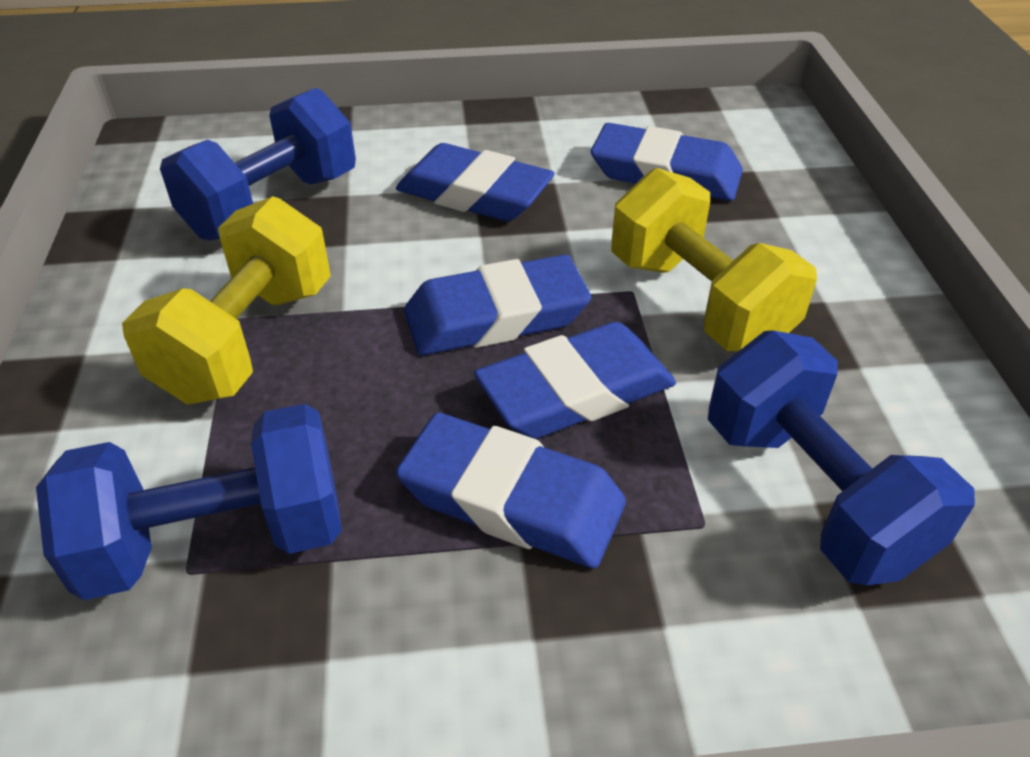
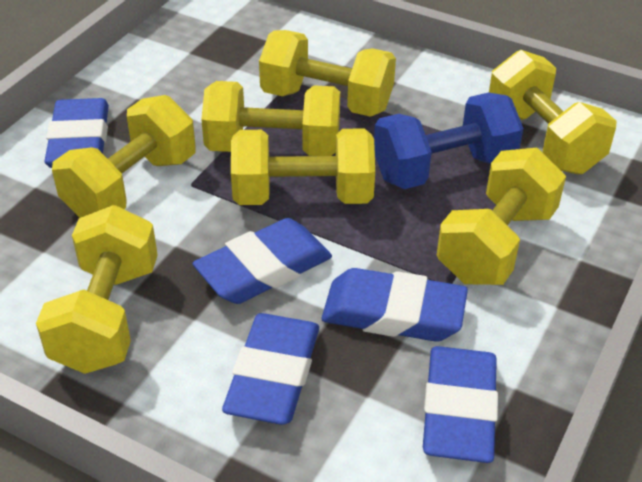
blue dumbbell: [36,404,342,600] [160,88,356,241] [708,330,975,585] = 3 -> [374,93,523,189] = 1
yellow dumbbell: [122,196,331,404] [611,168,817,352] = 2 -> [36,205,158,374] [52,95,196,218] [201,81,340,156] [231,129,375,205] [259,30,396,117] [437,148,566,285] [489,50,617,174] = 7

